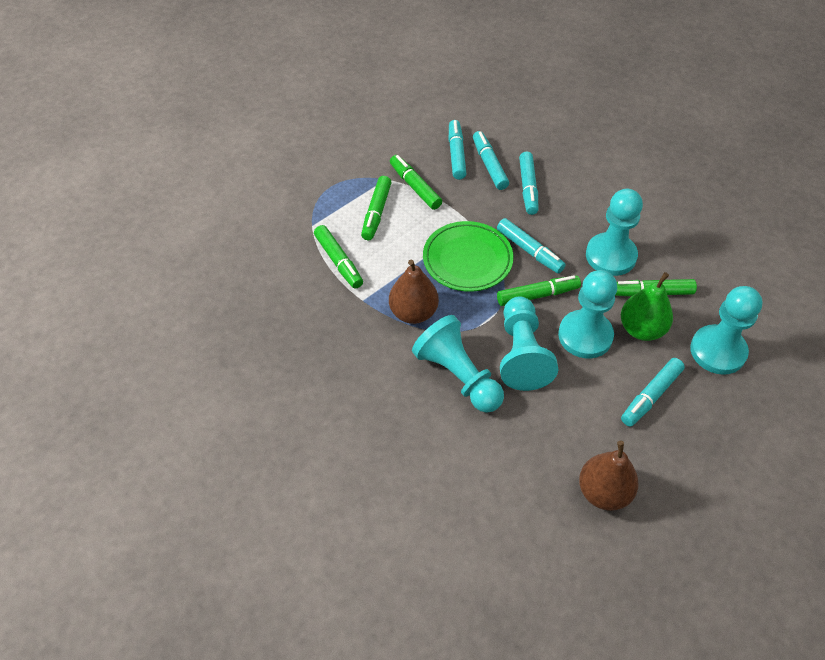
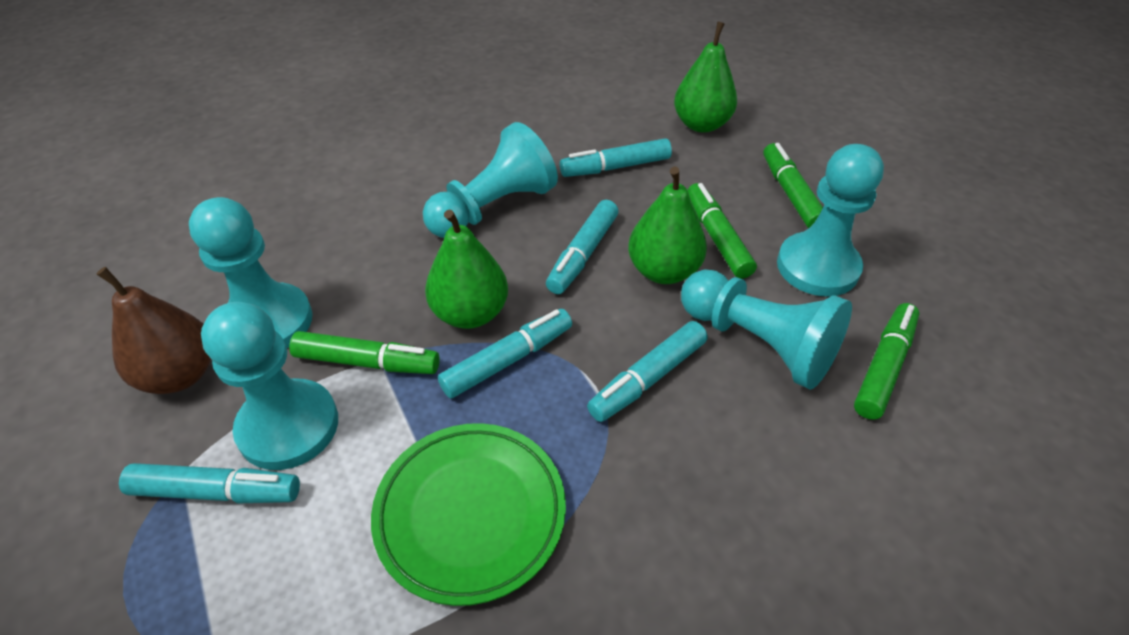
brown pear: [389,260,439,324] [579,441,639,511] = 2 -> [96,267,211,394] = 1
green marker: [314,225,363,289] [361,176,392,240] [390,155,442,210] [497,275,581,306] [615,279,697,297] = 5 -> [289,331,440,374] [688,183,757,279] [763,143,823,228] [854,303,920,420] = 4
green pear: [621,272,673,341] = 1 -> [425,210,508,329] [628,166,707,284] [674,21,737,133] = 3

